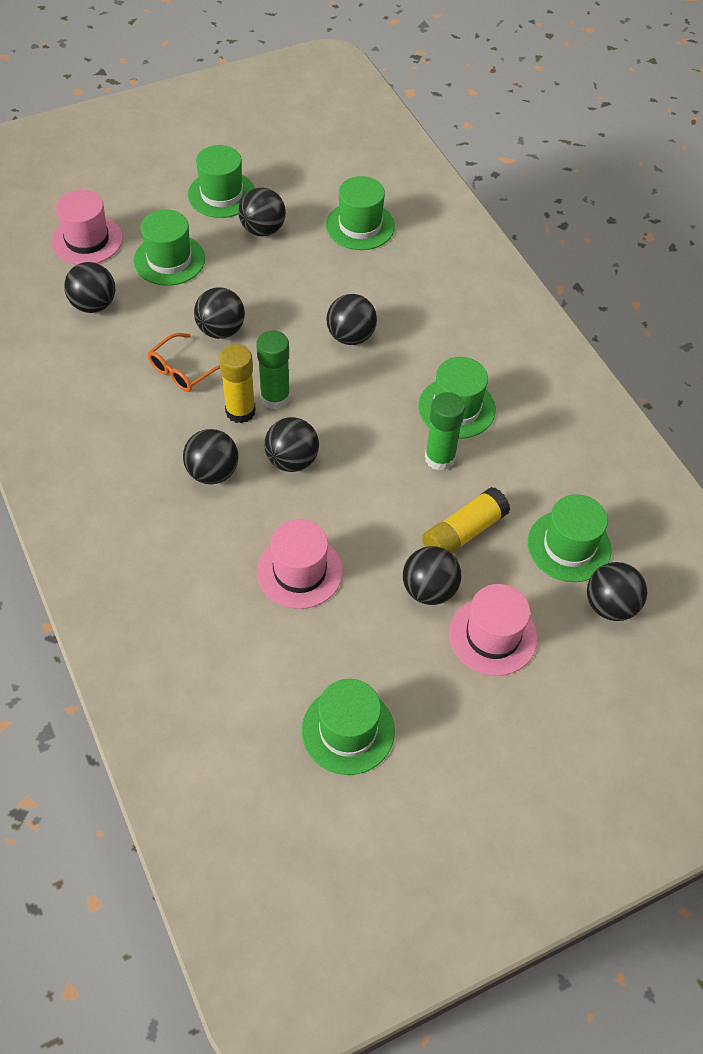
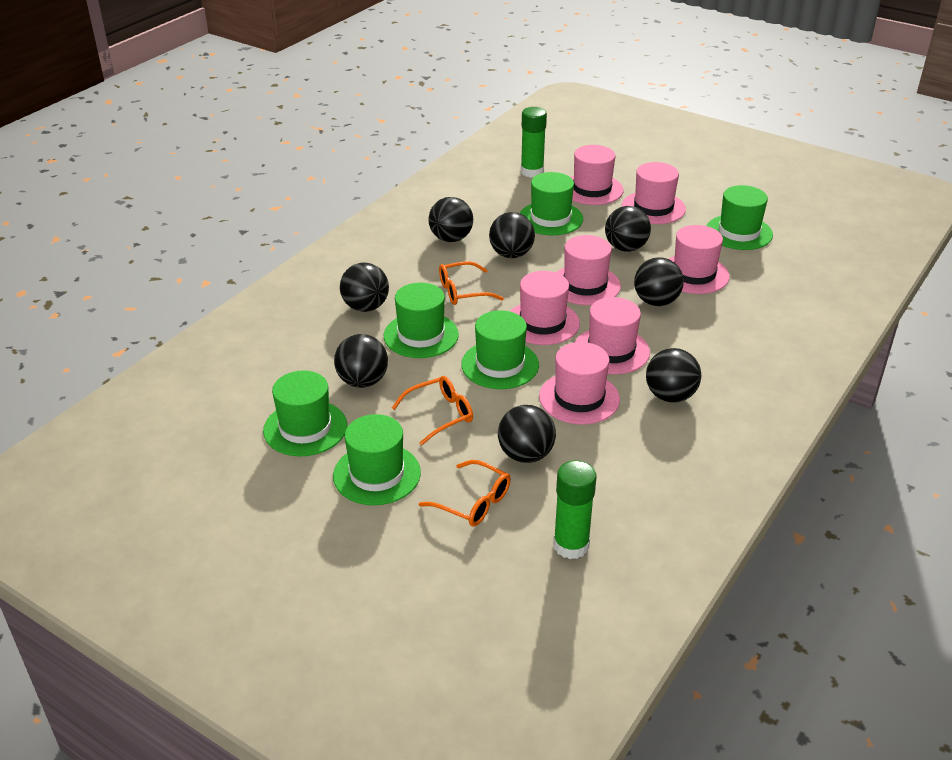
orange glasses: [148,333,220,392] = 1 -> [392,376,473,445] [419,460,511,526] [439,261,504,305] = 3
pink hat: [51,190,123,265] [257,519,343,609] [449,584,537,676] = 3 -> [510,271,580,345] [539,342,620,425] [556,235,621,305] [571,145,623,205] [575,297,650,374] [622,162,686,224] [668,225,730,294] = 7
yellow glue stick: [219,344,256,423] [422,487,510,555] = 2 -> none = 0

